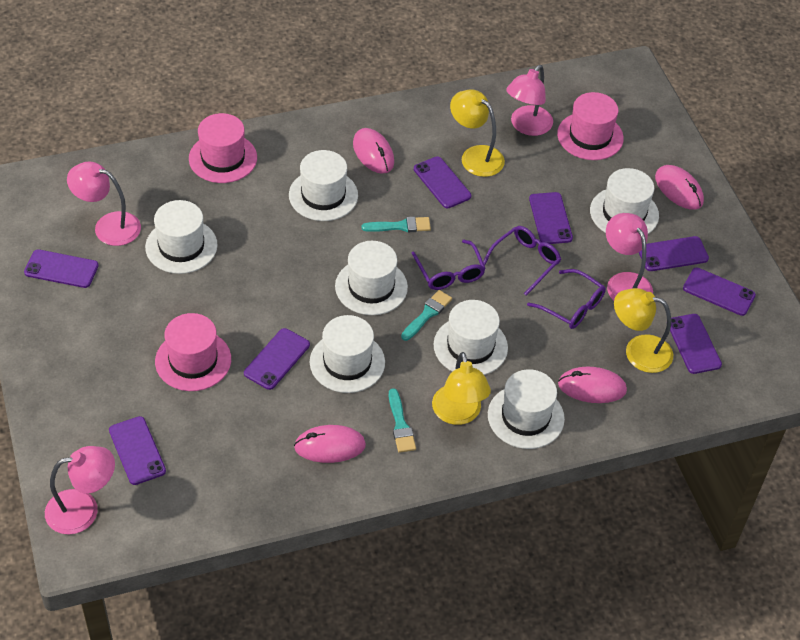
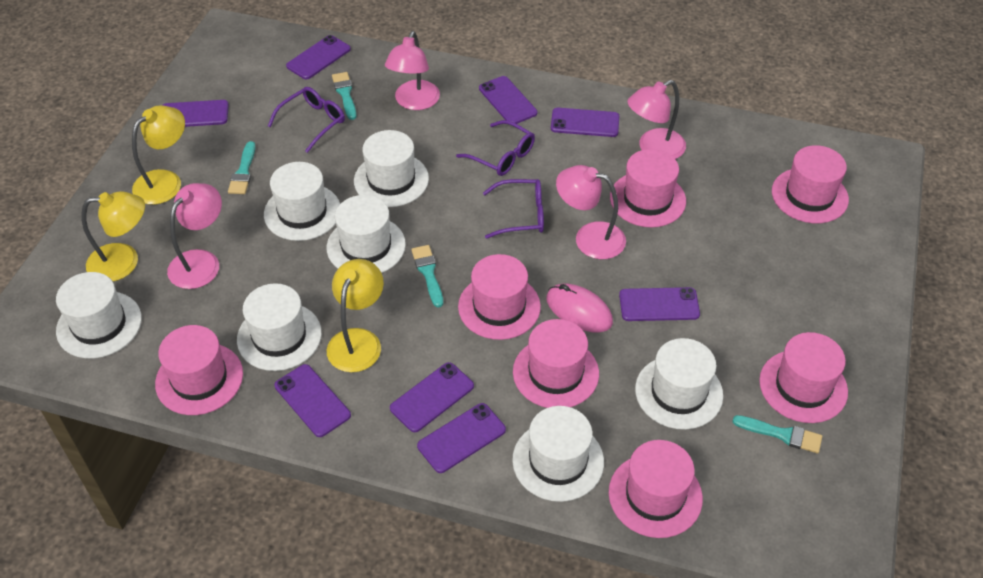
pink hat: [155,313,231,391] [189,113,257,183] [557,92,624,160] = 3 -> [155,325,243,415] [458,254,541,340] [513,319,599,408] [609,440,703,538] [610,149,686,228] [759,332,848,423] [772,145,849,223] = 7
pink mouse: [294,425,366,463] [353,128,394,174] [558,367,627,403] [655,165,704,210] = 4 -> [547,284,613,332] = 1
turquoise brush: [361,217,431,232] [389,388,416,453] [401,290,452,341] = 3 -> [228,141,255,194] [332,72,356,120] [411,245,443,308] [732,415,822,453] = 4

